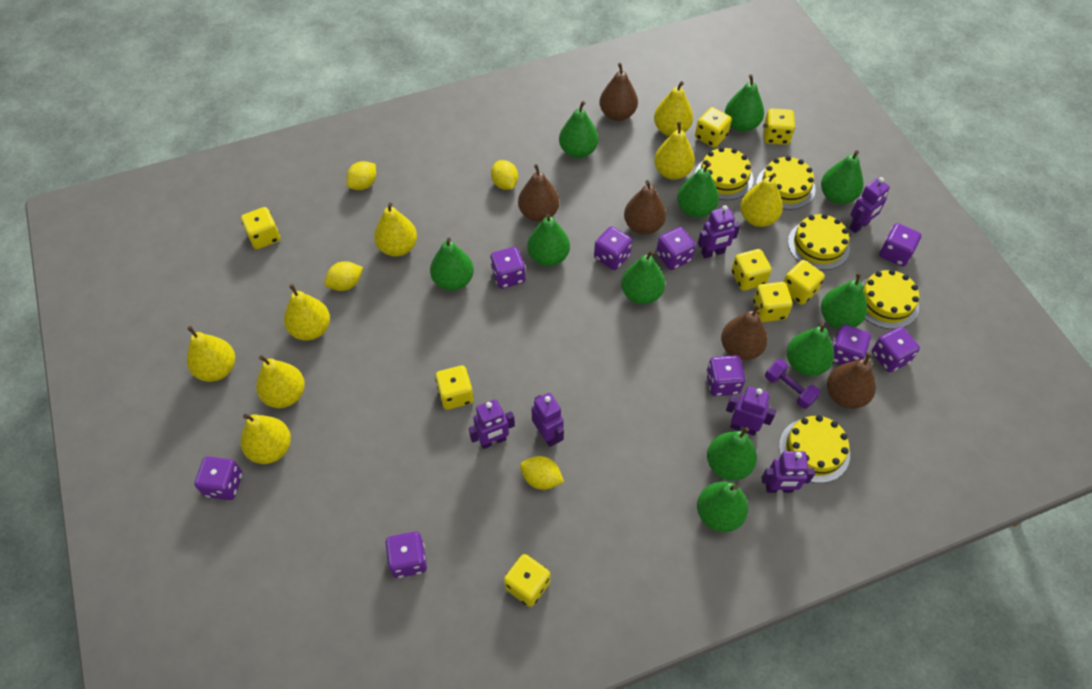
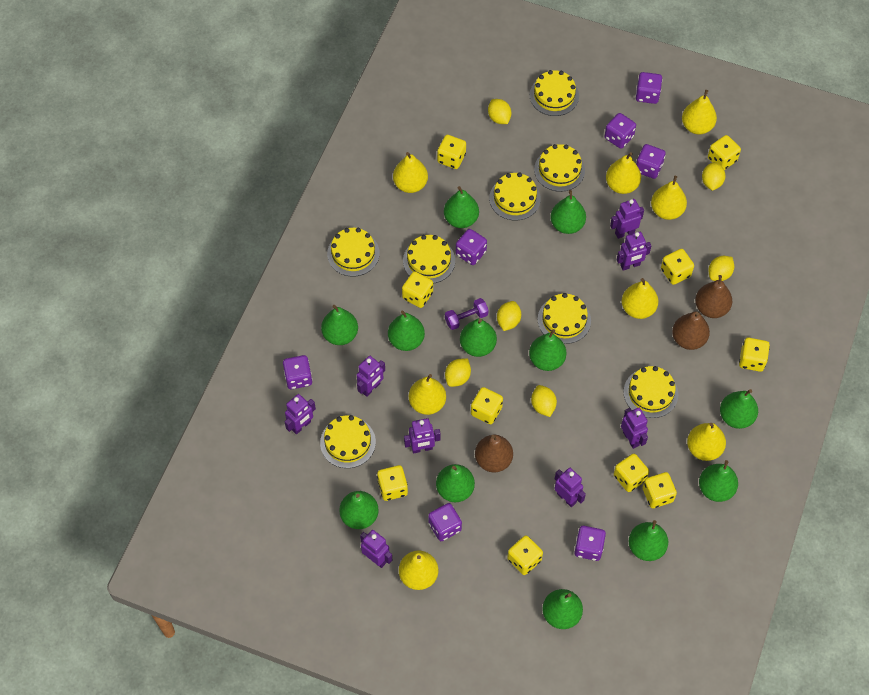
brown pear: [518,164,559,222] [599,63,638,121] [624,180,666,235] [721,304,768,360] [827,352,876,409] = 5 -> [475,435,513,472] [672,312,710,350] [695,275,732,318] = 3
green pear: [430,238,474,291] [527,213,570,266] [559,101,598,158] [621,250,665,304] [677,162,719,218] [697,482,748,532] [707,427,757,481] [725,74,764,132] [787,323,834,376] [821,151,864,204] [821,272,867,329] = 11 -> [321,305,358,345] [339,491,379,529] [388,310,425,351] [436,464,475,502] [444,186,479,228] [460,319,497,357] [529,329,566,371] [542,589,583,629] [550,190,586,234] [629,520,668,561] [699,460,738,502] [720,389,758,429] = 12
purple dice: [195,456,242,500] [385,532,427,578] [490,247,525,289] [594,226,632,270] [656,227,696,270] [706,355,745,396] [832,325,871,365] [872,327,920,372] [879,223,921,267] = 9 -> [283,355,312,389] [428,503,462,541] [456,229,487,265] [574,526,606,561] [605,113,636,149] [636,72,662,104] [636,144,665,179] = 7
purple robot: [469,399,515,449] [532,393,564,447] [698,205,740,258] [726,386,776,436] [761,451,815,493] [849,177,890,233] = 6 -> [285,394,316,434] [357,356,385,397] [360,530,392,568] [404,418,441,453] [554,468,586,507] [610,199,644,239] [616,232,651,271] [621,408,648,449] = 8
yellow cake: [695,147,753,200] [756,156,816,210] [779,415,850,483] [788,214,850,270] [861,269,919,329] = 5 -> [320,415,376,468] [327,228,380,277] [403,235,455,283] [489,172,541,221] [530,70,579,116] [534,144,585,192] [538,293,591,344] [623,366,678,418] = 8
yellow dice: [241,207,280,249] [435,365,474,410] [504,554,550,607] [695,107,732,148] [731,249,772,291] [753,282,793,322] [763,108,795,145] [783,260,825,305] = 8 -> [377,465,408,501] [402,271,433,308] [437,135,466,169] [471,387,503,424] [507,536,543,575] [614,454,649,492] [643,472,677,508] [661,249,694,285] [708,135,741,170] [739,338,770,372] = 10
yellow lemon: [324,261,363,291] [346,161,376,190] [491,160,518,190] [520,456,564,490] = 4 -> [445,358,471,387] [488,99,511,124] [497,301,521,331] [531,385,557,417] [702,162,726,191] [708,256,734,281] = 6

